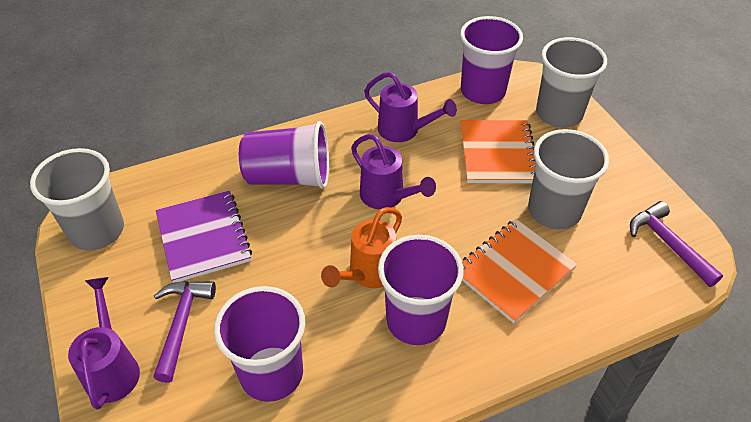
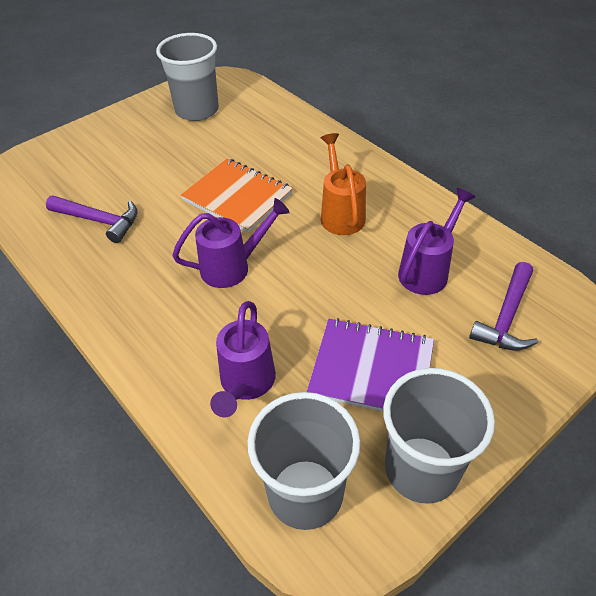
orange notebook: [461,120,535,183] [462,219,578,323] = 2 -> [181,159,293,233] = 1
purple cup: [214,286,305,402] [239,121,329,189] [378,235,464,345] [460,16,523,104] = 4 -> none = 0

